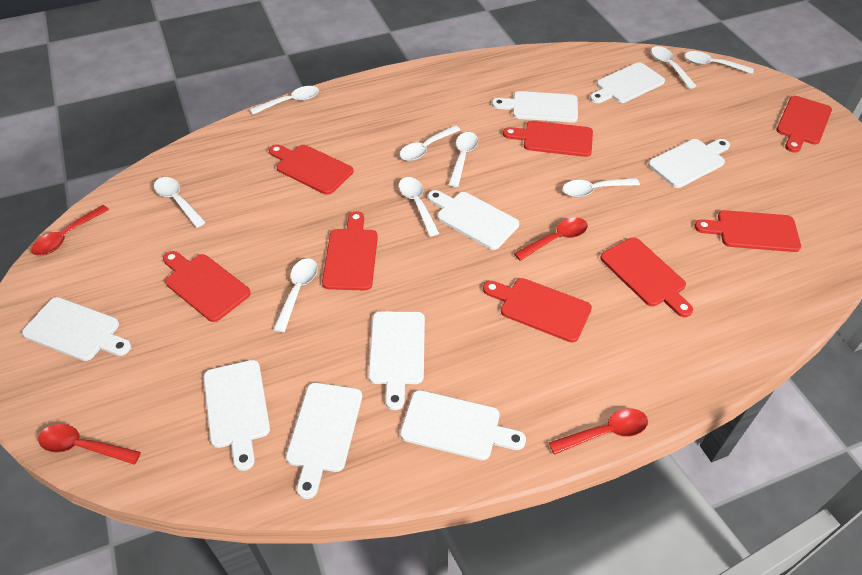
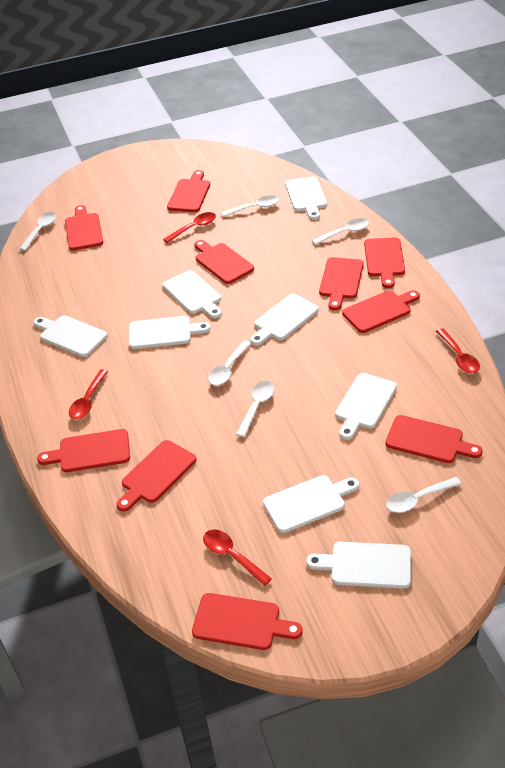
red cutting board: [163,251,251,322] [269,144,354,195] [322,211,378,290] [483,278,592,343] [503,121,593,157] [600,237,693,317] [695,210,801,252] [776,96,832,153] = 8 -> [37,429,130,472] [65,205,103,251] [117,440,197,512] [167,170,210,212] [192,593,303,650] [194,240,254,284] [319,257,363,310] [342,290,420,333] [364,237,405,288] [385,415,483,463] = 10
white cutting board: [22,297,131,361] [204,360,270,471] [286,383,362,499] [368,311,425,410] [400,390,526,460] [428,190,519,250] [492,91,578,122] [590,62,665,103] [648,139,730,188] = 9 -> [33,315,107,357] [129,316,211,349] [163,270,222,319] [250,294,319,346] [263,475,359,533] [285,176,327,220] [306,542,411,589] [335,373,397,440] = 8
white spoon: [154,177,206,228] [250,86,319,115] [273,258,318,332] [399,177,439,237] [400,125,460,161] [448,132,478,187] [563,178,640,197] [651,46,696,89] [685,51,754,74] = 9 -> [20,212,56,251] [208,340,251,385] [221,195,279,217] [236,381,274,437] [312,218,369,245] [386,477,462,513] = 6

